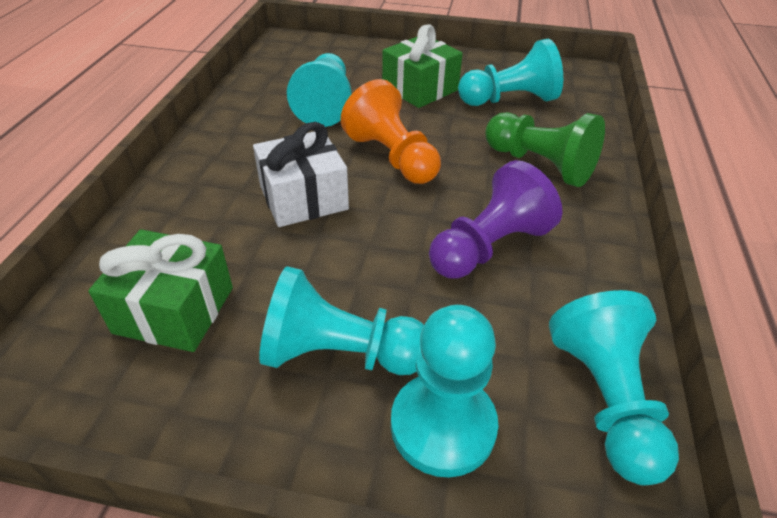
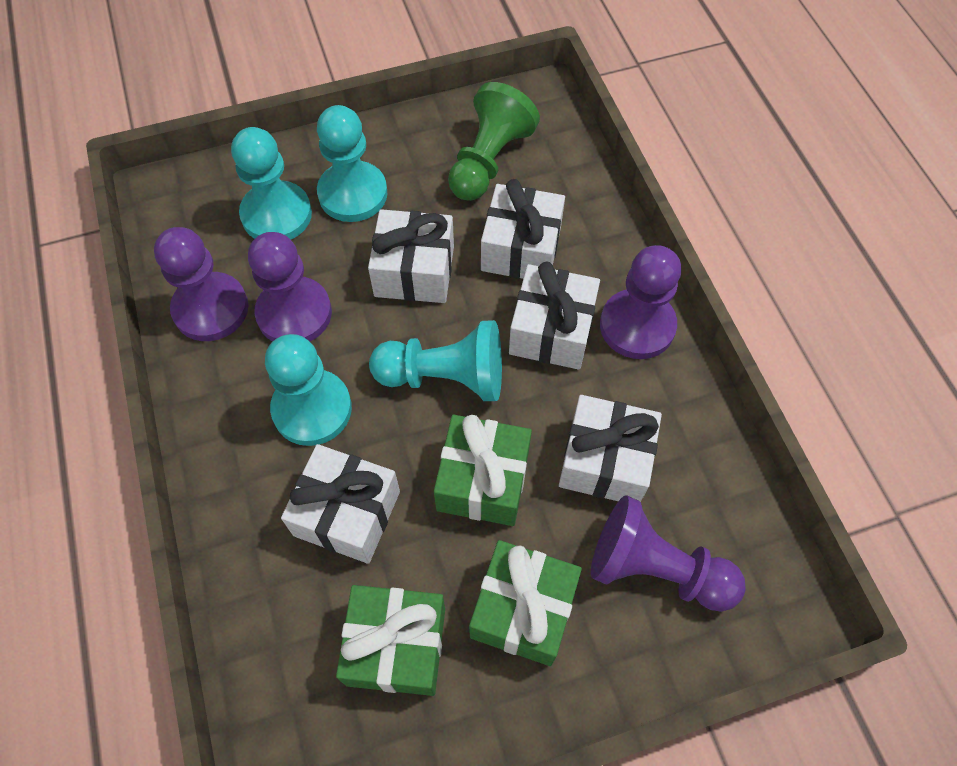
green gift: [88,229,233,352] [382,24,463,108] = 2 -> [336,585,445,696] [434,415,532,526] [469,540,582,666] = 3
orange pawn: [341,79,441,184] = 1 -> none = 0
purple pawn: [429,160,563,279] = 1 -> [154,227,249,341] [248,232,332,342] [591,495,746,612] [600,245,681,359] = 4
turquoise pawn: [259,266,424,375] [287,53,352,127] [391,305,498,478] [458,39,563,106] [549,290,679,485] = 5 -> [231,127,312,240] [265,334,352,446] [317,105,387,222] [369,320,502,401] = 4
white gift: [253,122,349,227] = 1 -> [281,444,400,564] [368,209,454,303] [481,179,565,279] [509,261,600,370] [559,395,662,502] = 5

